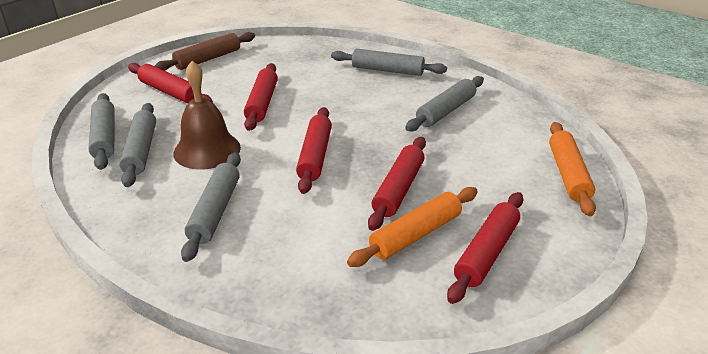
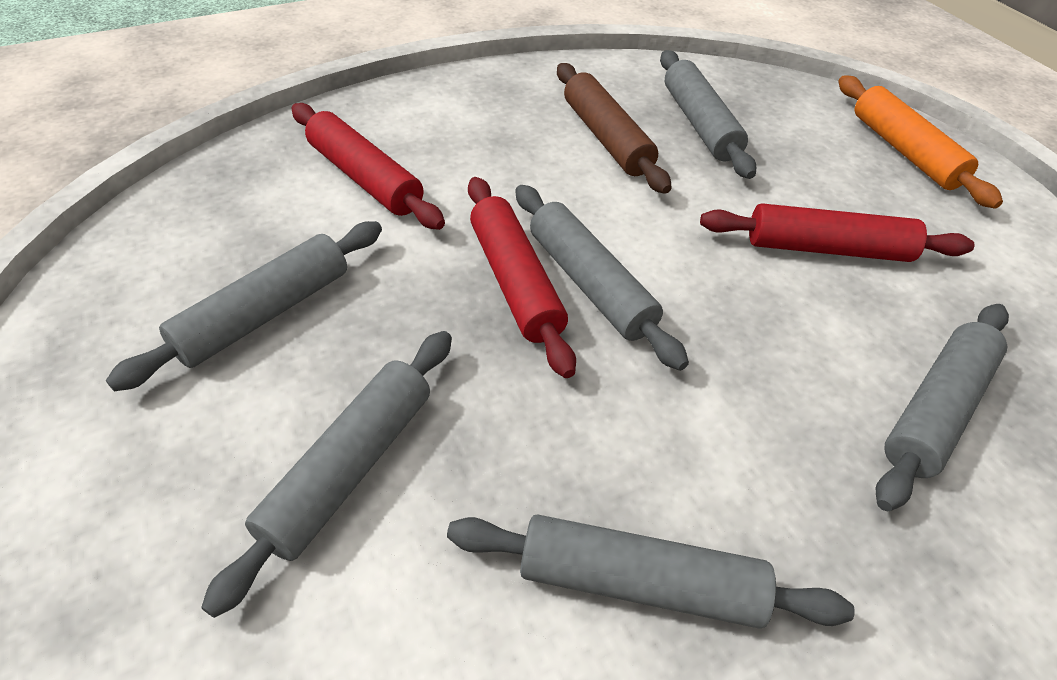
brown bell: [173,61,241,170] = 1 -> none = 0
grey rolling pin: [89,93,115,170] [119,103,156,187] [181,152,241,262] [331,49,447,76] [405,76,484,131] = 5 -> [106,221,382,391] [201,331,452,618] [447,514,855,629] [515,185,689,371] [660,50,756,179] [876,304,1009,511] = 6
orange rolling pin: [347,187,478,267] [549,122,596,216] = 2 -> [838,76,1003,208] = 1
red rolling pin: [128,63,213,103] [244,63,278,131] [296,107,332,194] [368,137,426,231] [447,192,523,304] = 5 -> [292,103,445,230] [468,177,576,378] [700,203,975,262] = 3

